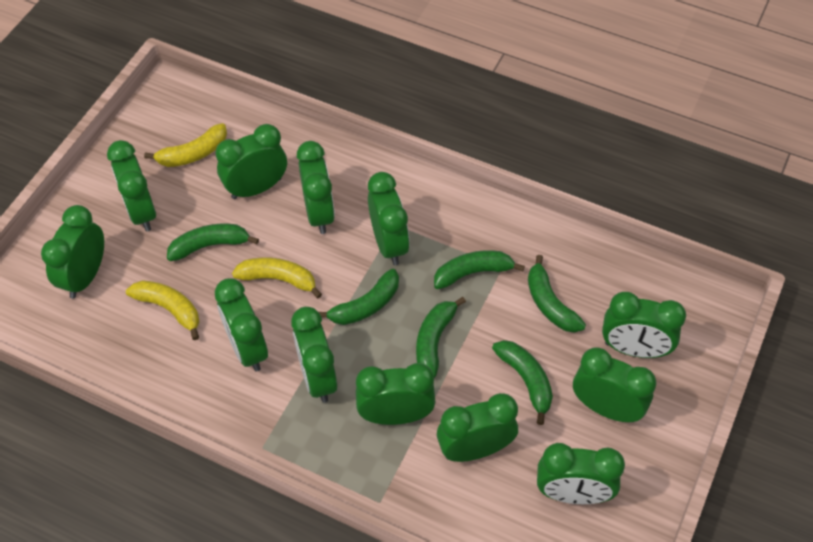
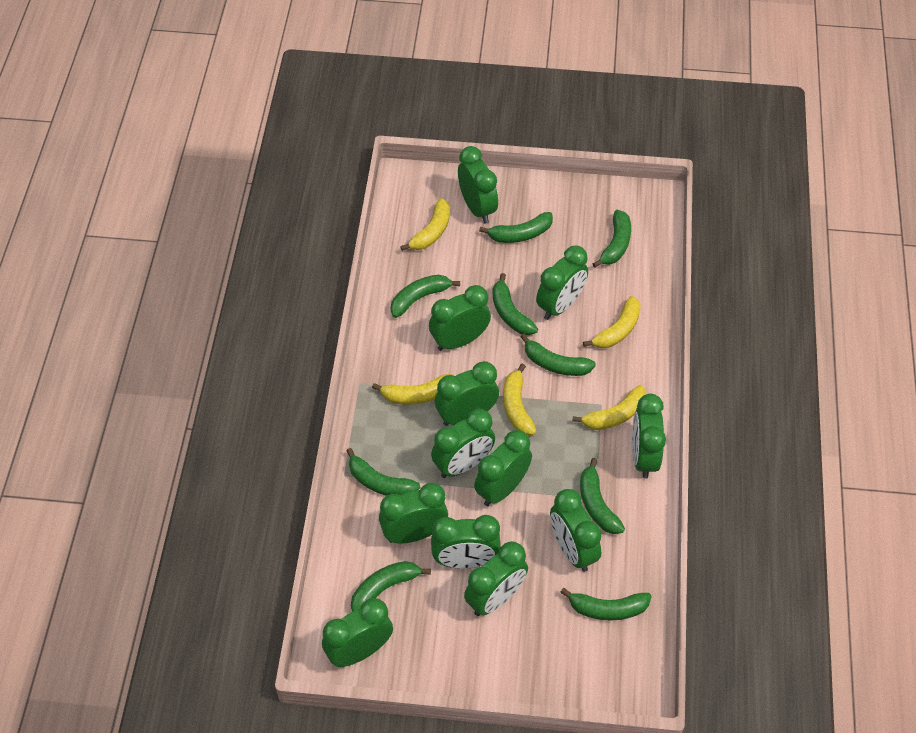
green banana: [167,224,259,261] [319,269,399,325] [416,297,466,378] [434,250,525,289] [492,340,553,425] [528,255,586,333] = 6 -> [346,448,420,496] [351,561,431,612] [391,275,460,318] [479,212,553,243] [492,273,538,335] [520,334,596,376] [560,588,652,620] [580,458,625,534] [593,210,631,268] = 9
yellow banana: [126,280,199,340] [144,123,227,167] [232,258,322,298] = 3 -> [372,374,452,405] [400,198,450,251] [503,364,537,435] [572,385,646,430] [583,296,641,348] = 5

